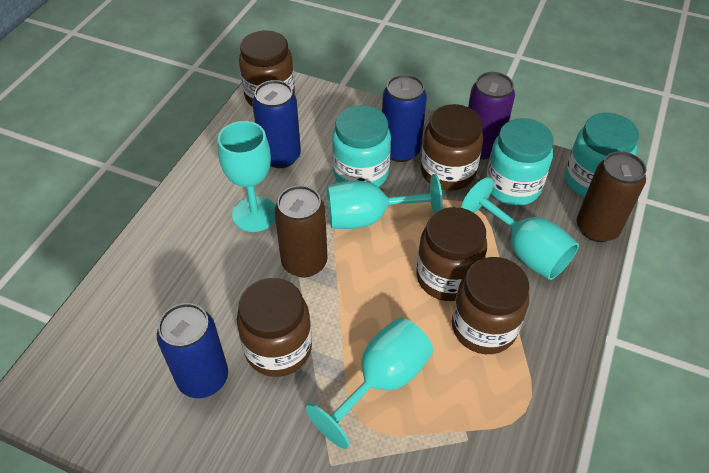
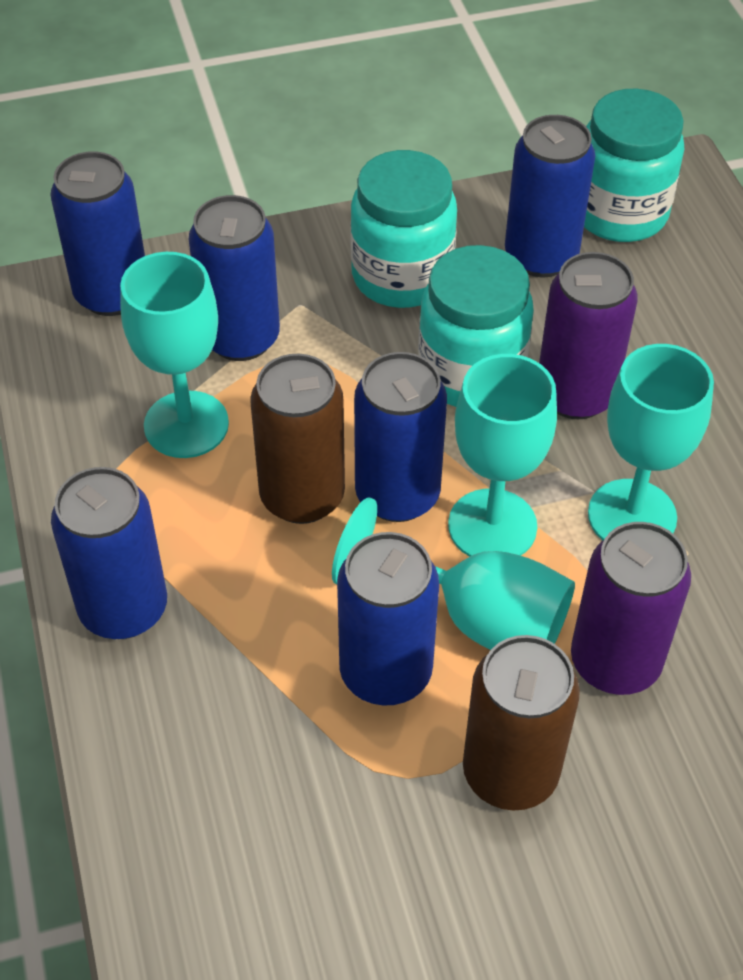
blue can: [157,303,228,398] [252,80,301,168] [382,74,427,162] = 3 -> [50,151,145,316] [51,467,167,639] [189,195,280,361] [337,532,439,706] [354,352,447,522] [505,115,595,277] = 6
brown jar: [237,278,312,377] [239,30,295,107] [416,207,487,301] [421,104,483,191] [452,257,529,354] = 5 -> none = 0
purple can: [468,72,515,159] = 1 -> [539,252,637,419] [571,522,691,695] = 2

